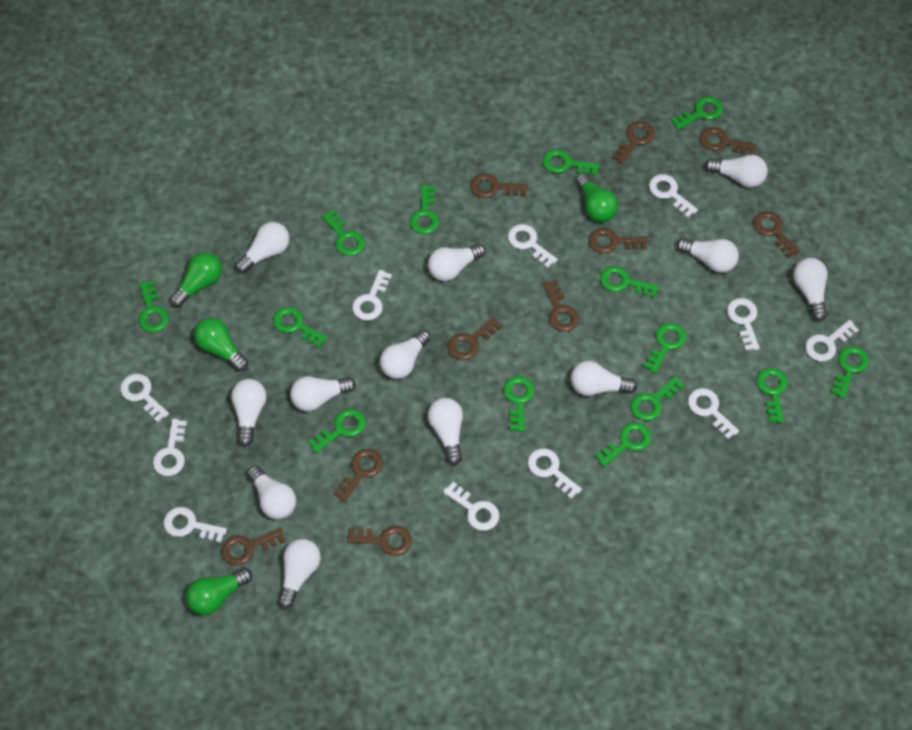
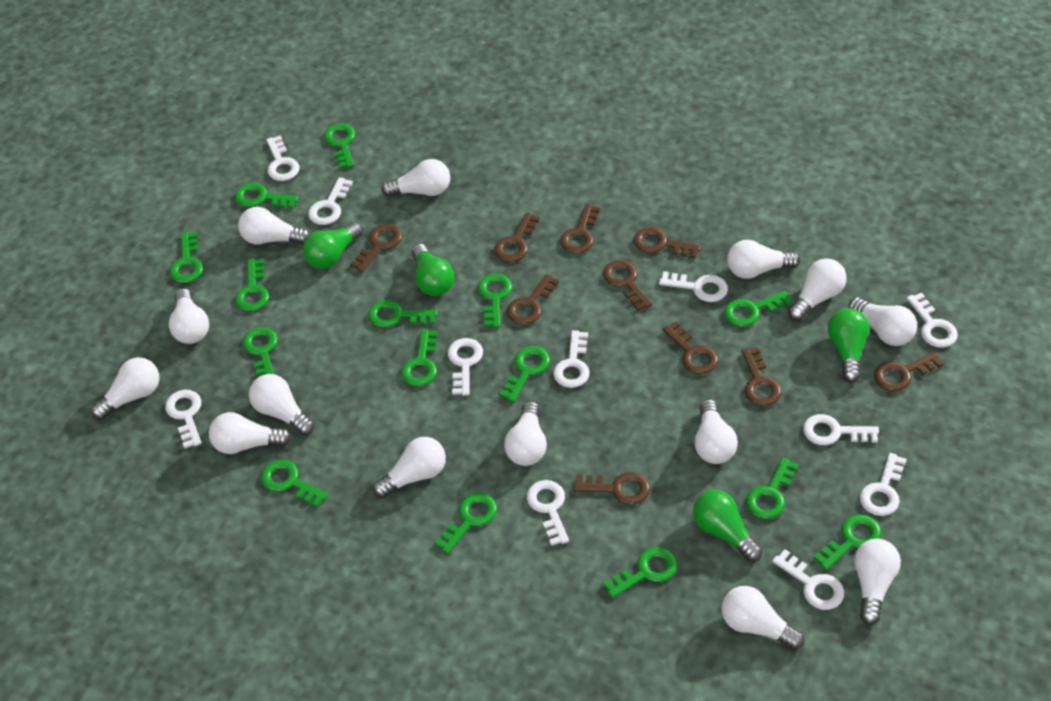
green key: [139,280,169,332] [273,306,328,348] [308,409,366,453] [322,209,365,256] [410,185,439,234] [504,376,535,432] [542,149,600,176] [595,422,652,467] [600,266,659,298] [631,376,685,421] [643,323,686,373] [671,96,723,130] [756,367,788,423] [831,346,869,398] = 14 -> [170,232,203,283] [235,183,298,209] [235,259,269,311] [242,327,278,378] [261,459,328,507] [324,123,355,169] [368,300,437,328] [401,329,438,386] [434,493,497,554] [478,273,512,328] [499,346,550,402] [603,547,677,598] [724,291,792,327] [746,457,799,519] [813,514,881,570] = 15
white light bulb: [231,379,267,447] [235,222,290,273] [247,465,296,519] [278,539,321,609] [290,376,356,411] [380,330,431,379] [427,398,463,465] [428,243,486,281] [571,361,637,396] [677,238,739,273] [705,155,768,188] [793,258,828,321] = 12 -> [91,357,159,420] [169,288,209,344] [209,412,291,454] [238,207,310,245] [249,374,314,436] [373,437,446,499] [381,159,450,197] [504,401,547,466] [695,399,738,464] [722,586,805,650] [727,240,800,279] [788,258,847,321] [848,297,917,346] [854,539,901,625] = 14

